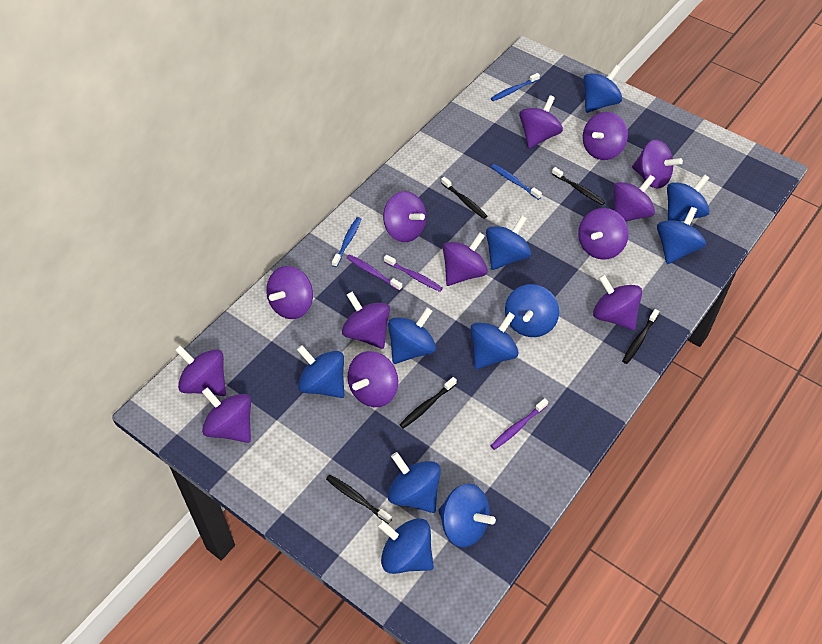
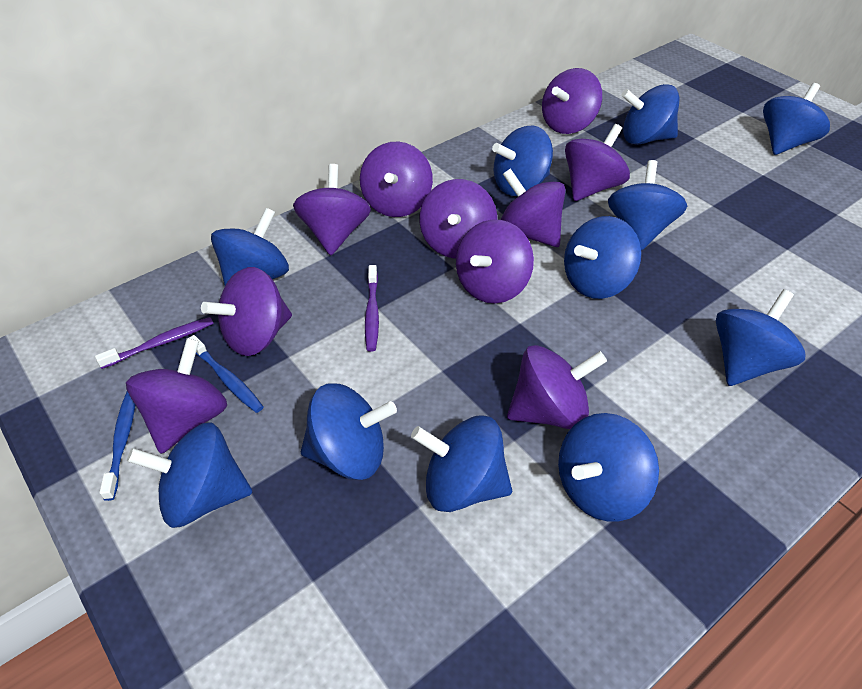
black toothbrush: [326,475,392,524] [399,377,457,429] [441,177,487,219] [552,167,605,205] [622,309,659,364] = 5 -> none = 0
blue toothbrush: [332,217,361,267] [491,73,540,101] [491,164,542,200] = 3 -> [99,391,135,501] [189,335,264,413] = 2
purple spinning top: [175,345,226,396] [202,387,251,443] [266,266,313,319] [342,292,390,349] [348,351,398,407] [383,191,426,242] [443,232,488,286] [519,95,563,148] [578,208,629,260] [583,112,628,160] [593,274,642,330] [613,175,655,222] [632,140,683,189] = 13 -> [126,338,227,454] [201,267,292,356] [293,164,371,255] [360,142,433,217] [420,179,497,258] [456,220,534,304] [501,168,565,247] [507,345,607,429] [542,68,602,134] [565,124,630,201] = 10
purple toothbrush: [347,254,402,291] [384,255,443,292] [491,398,548,450] = 3 -> [95,317,213,369] [365,265,379,352] = 2

